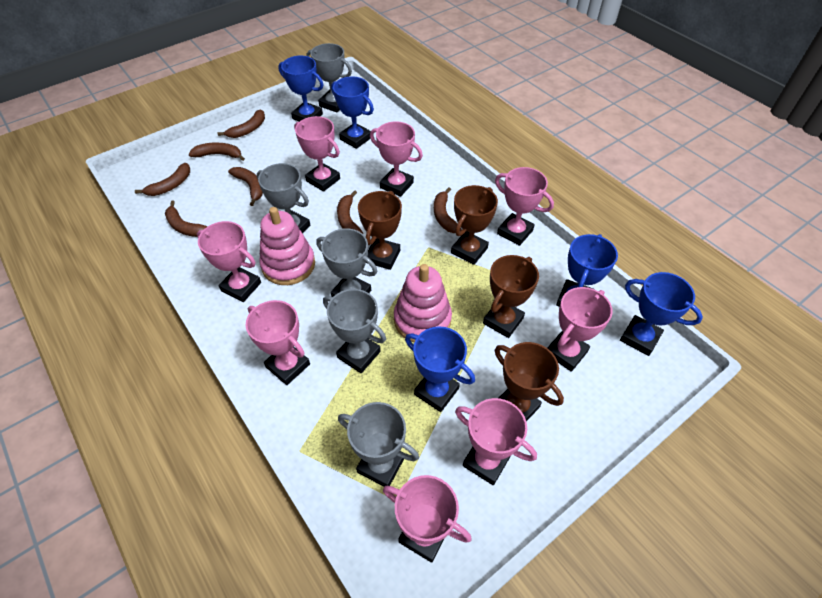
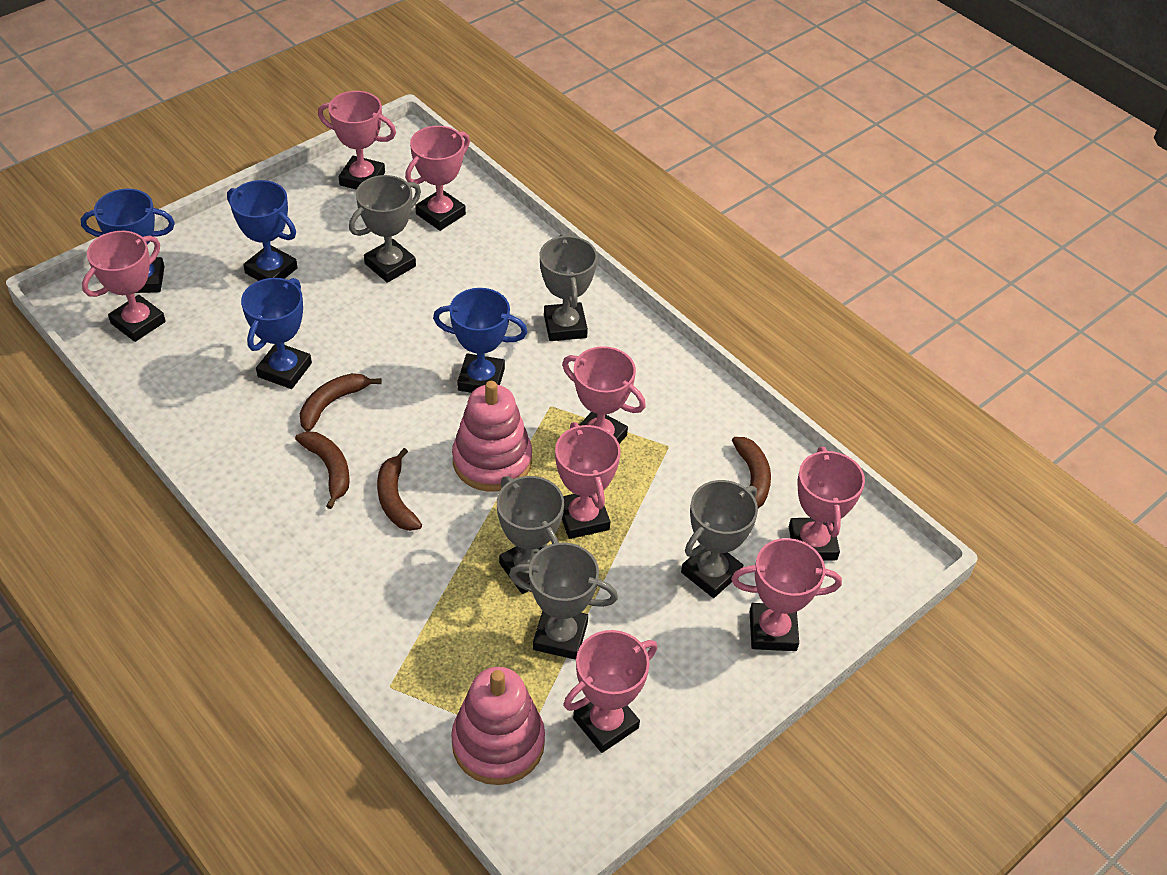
blue trophy: [278,56,323,122] [331,76,374,149] [405,326,475,412] [556,234,618,307] [620,272,703,356] = 5 -> [81,189,175,293] [227,180,298,281] [241,278,312,389] [433,288,527,393] = 4
brown banana: [135,163,190,196] [165,201,207,237] [188,143,245,161] [217,109,265,138] [228,167,263,206] [337,190,363,234] [434,187,462,233] = 7 -> [295,431,350,509] [300,373,382,432] [377,448,422,531] [732,437,771,508] = 4
brown trophy: [358,191,402,270] [451,185,498,265] [483,255,539,338] [495,342,564,421] = 4 -> none = 0

